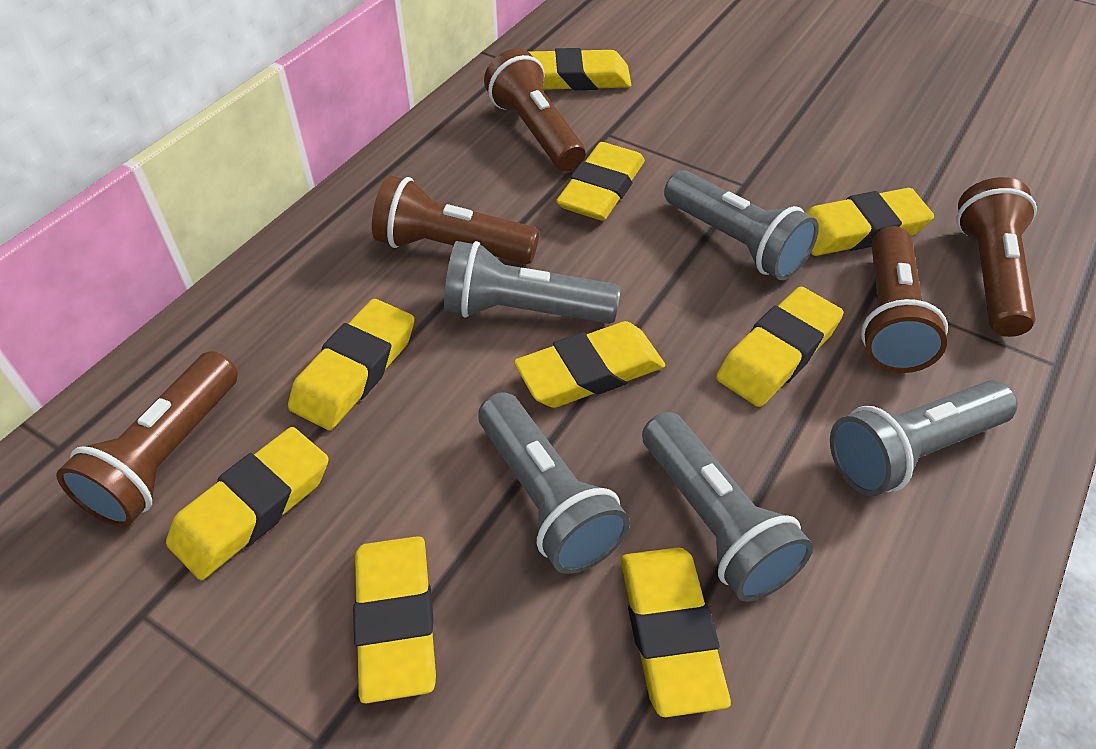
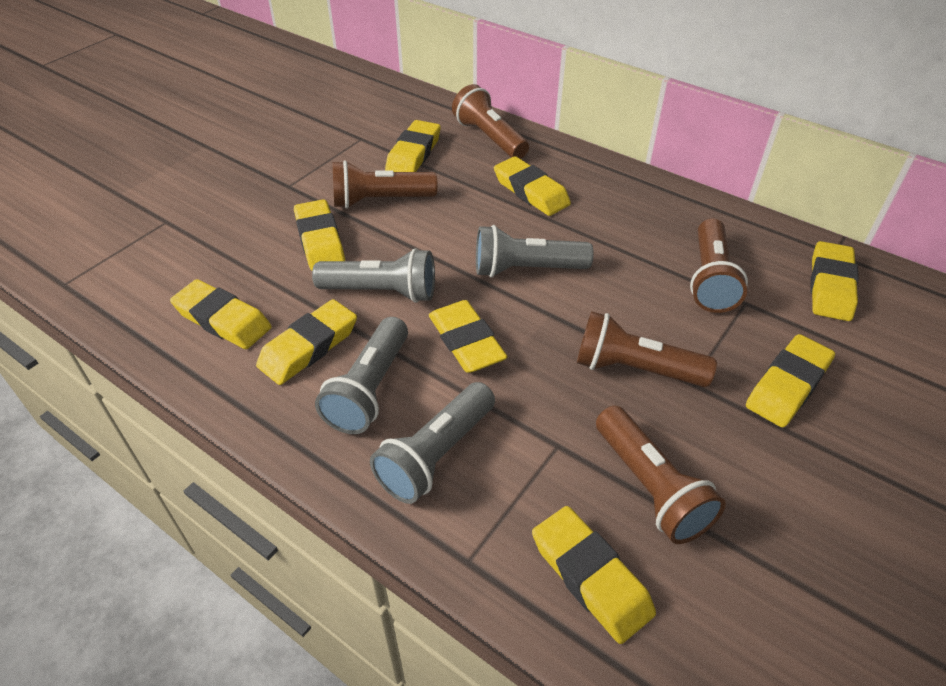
grey flashlight: [444,241,621,324] [478,392,630,574] [642,412,813,602] [664,170,819,280] [830,380,1018,496] = 5 -> [312,248,435,303] [315,317,408,434] [370,382,495,504] [476,225,594,277] = 4

